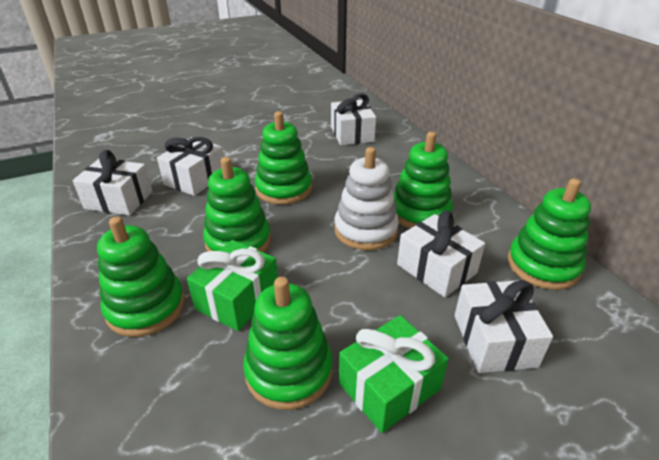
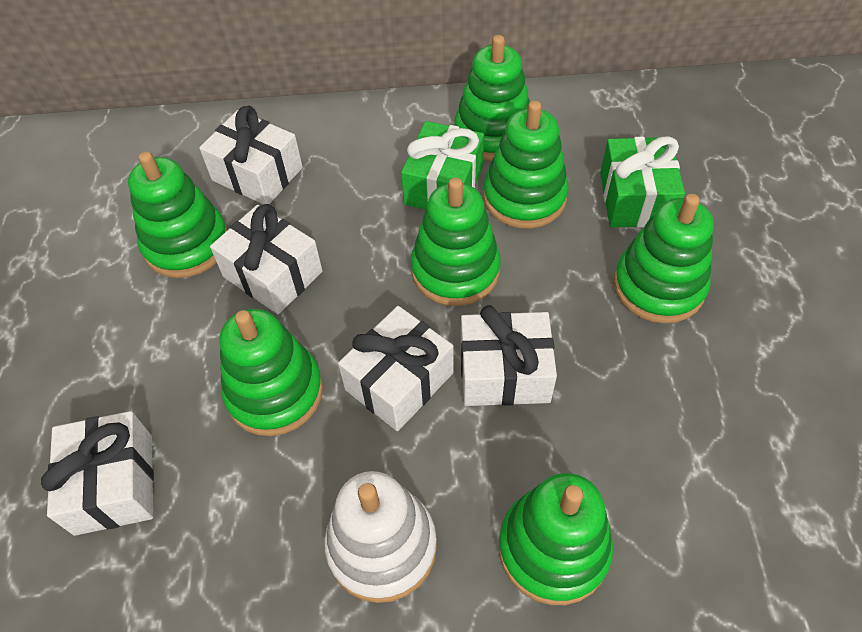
green stacking toy: [97,216,185,337] [203,157,271,253] [243,277,333,410] [255,111,312,205] [394,132,453,228] [507,178,591,290] = 6 -> [128,151,227,278] [219,309,323,436] [410,178,501,306] [454,35,530,161] [483,100,569,229] [499,473,613,605] [614,194,714,324] = 7

